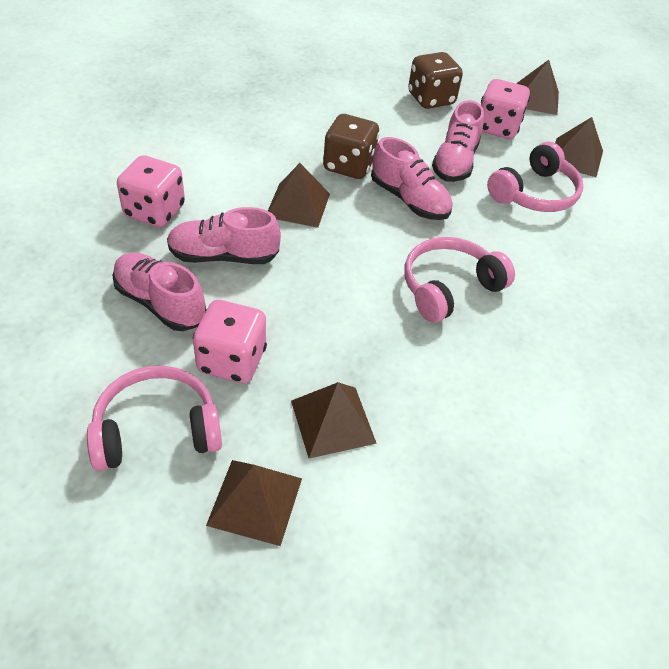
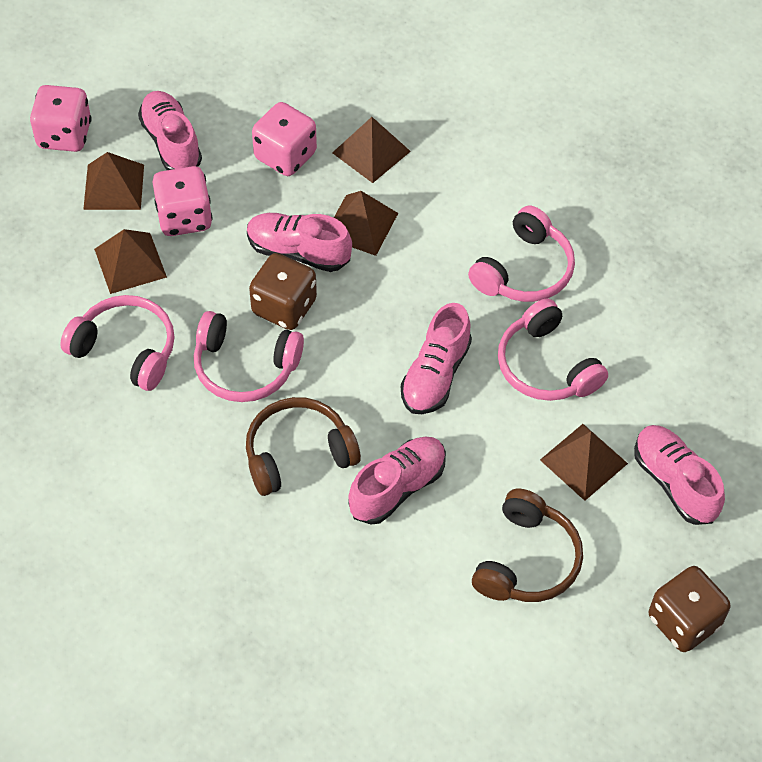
brown headphones: none = 0 -> [246,397,361,496] [472,489,583,602] = 2
pink headphones: [87,366,222,471] [404,237,515,323] [487,141,583,212] = 3 -> [60,295,175,391] [194,311,304,402] [468,206,575,302] [498,299,608,401] = 4
pink shoe: [112,252,206,331] [167,207,281,264] [371,137,452,220] [432,100,484,182] = 4 -> [138,91,202,170] [247,213,352,272] [348,436,446,524] [401,303,472,414] [634,425,725,525] = 5

